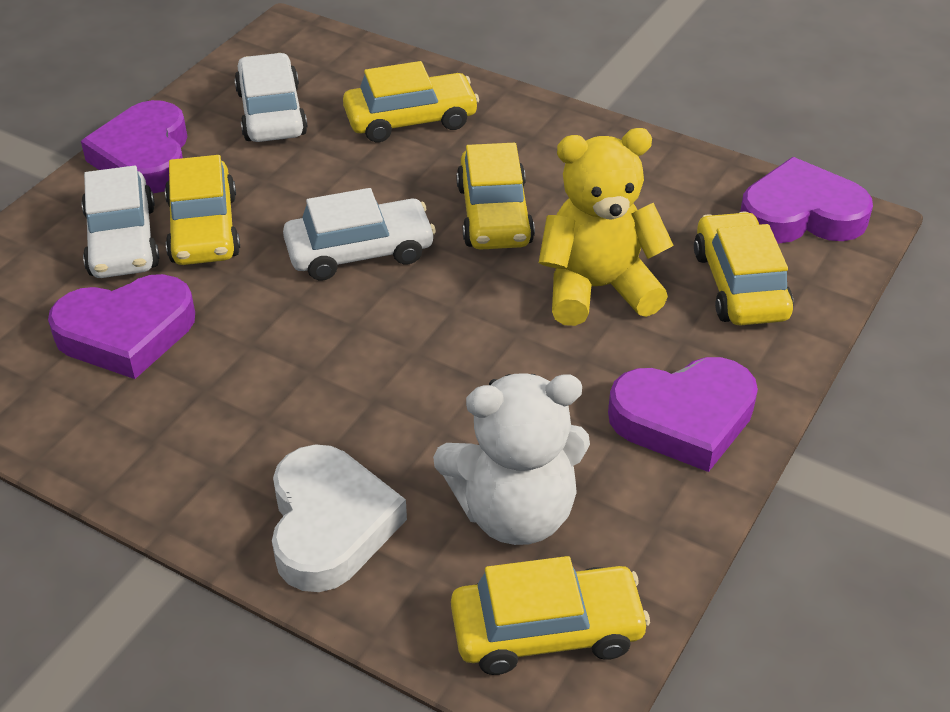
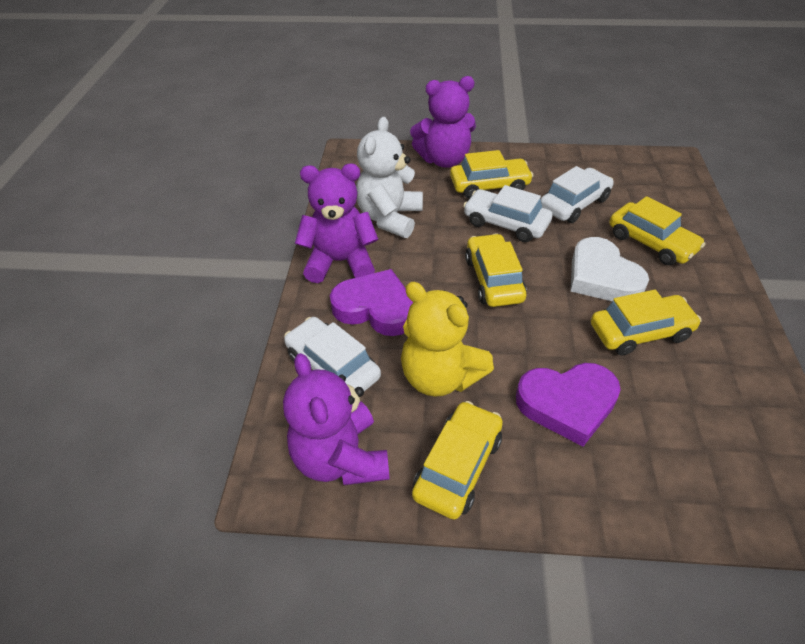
purple heart: [48,274,195,379] [81,100,187,193] [608,357,758,472] [740,157,873,243] = 4 -> [330,269,413,336] [516,363,621,446] = 2
purple teddy bear: none = 0 -> [283,353,390,485] [295,164,378,283] [410,76,476,168] = 3

